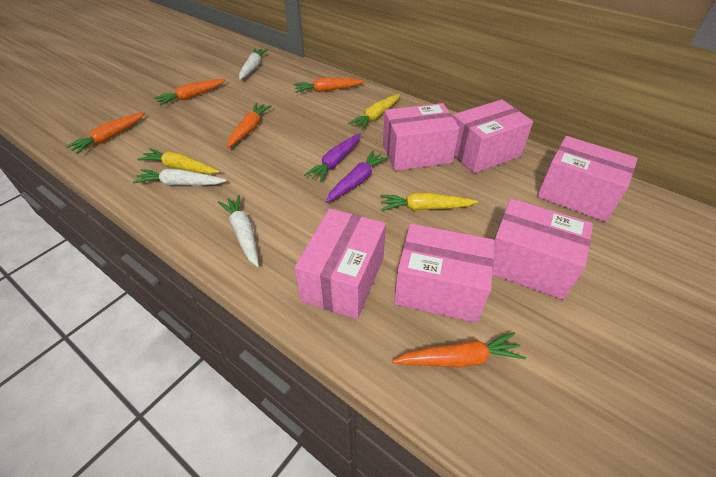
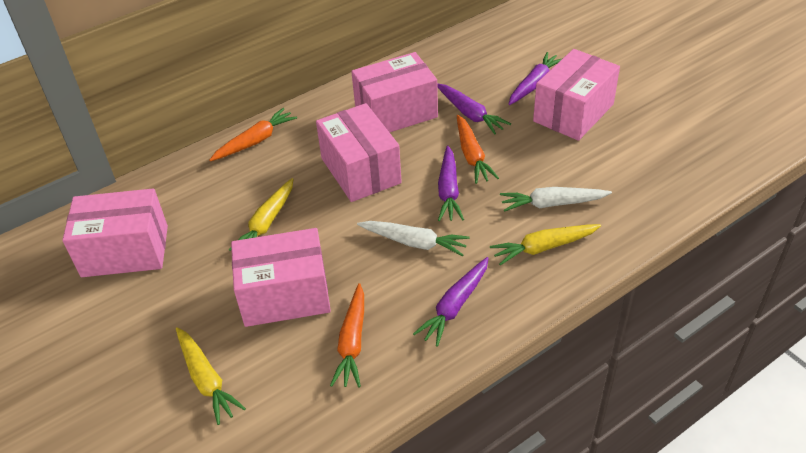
orange carrot: [66,112,145,154] [154,79,226,106] [227,103,272,148] [294,78,364,93] [392,332,526,367] = 5 -> [210,108,297,161] [330,283,364,388] [457,115,499,184] = 3
pink box: [295,208,386,319] [383,103,460,171] [394,224,495,323] [453,99,533,173] [492,198,593,300] [537,136,638,222] = 6 -> [62,189,168,277] [231,228,331,327] [316,103,402,202] [351,52,438,133] [533,49,620,141] = 5
purple carrot: [304,133,361,182] [326,151,389,203] = 2 -> [413,257,489,347] [437,83,511,135] [438,146,464,221] [508,52,563,105] = 4
white carrot: [132,169,227,186] [218,195,259,267] [239,48,268,80] = 3 -> [357,221,470,256] [500,187,612,212] = 2

